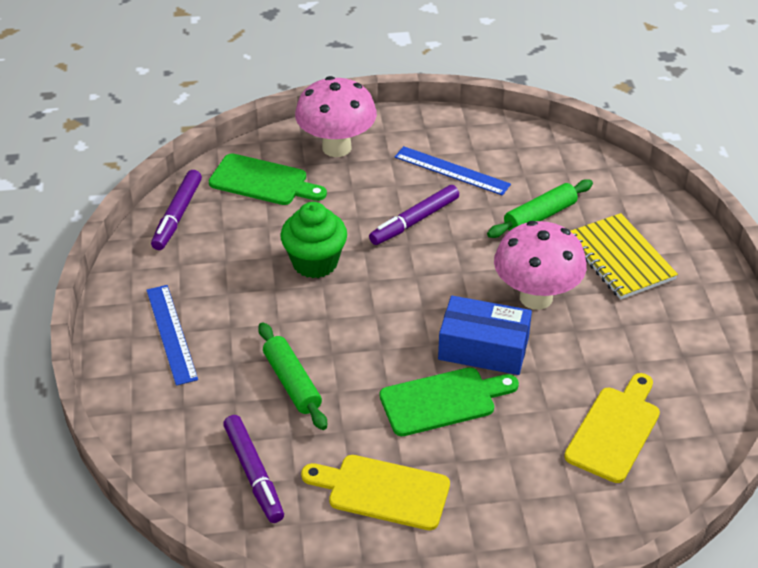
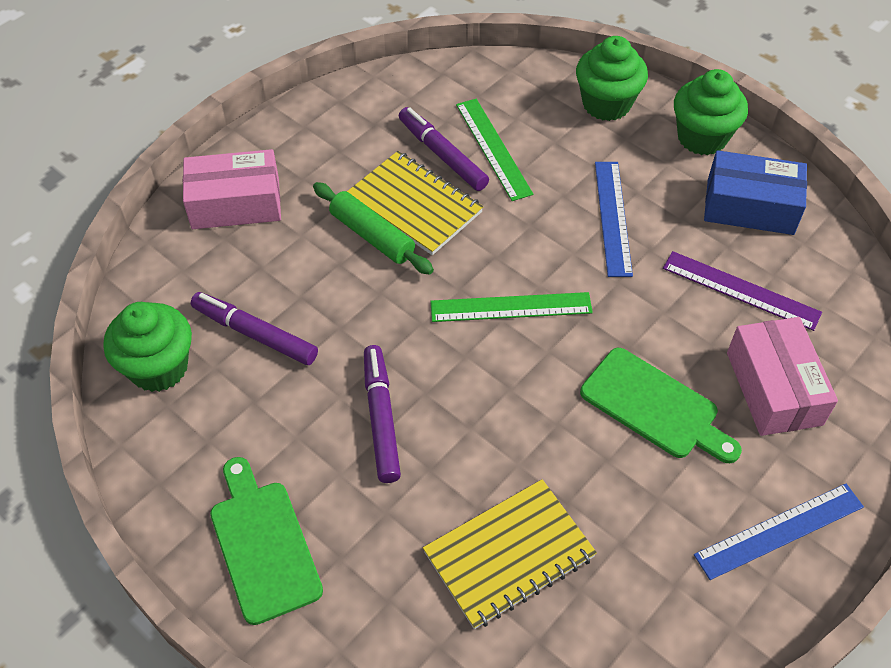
green cupcake: [280,202,347,278] = 1 -> [103,302,192,392] [576,36,648,121] [674,69,748,155] = 3
green rolling pin: [258,322,327,430] [487,179,593,238] = 2 -> [313,182,434,275] = 1
green ruler: none = 0 -> [430,292,593,322] [456,99,533,201] = 2
pink box: none = 0 -> [183,149,281,229] [727,317,838,436] = 2
pink mushroom: [295,76,377,157] [494,221,587,310] = 2 -> none = 0
purple ruler: none = 0 -> [663,251,822,331] = 1
yellow cutting board: [301,455,450,530] [564,373,660,483] = 2 -> none = 0
yellow notebook: [570,213,678,299] = 1 -> [347,151,483,255] [423,479,597,629] = 2

